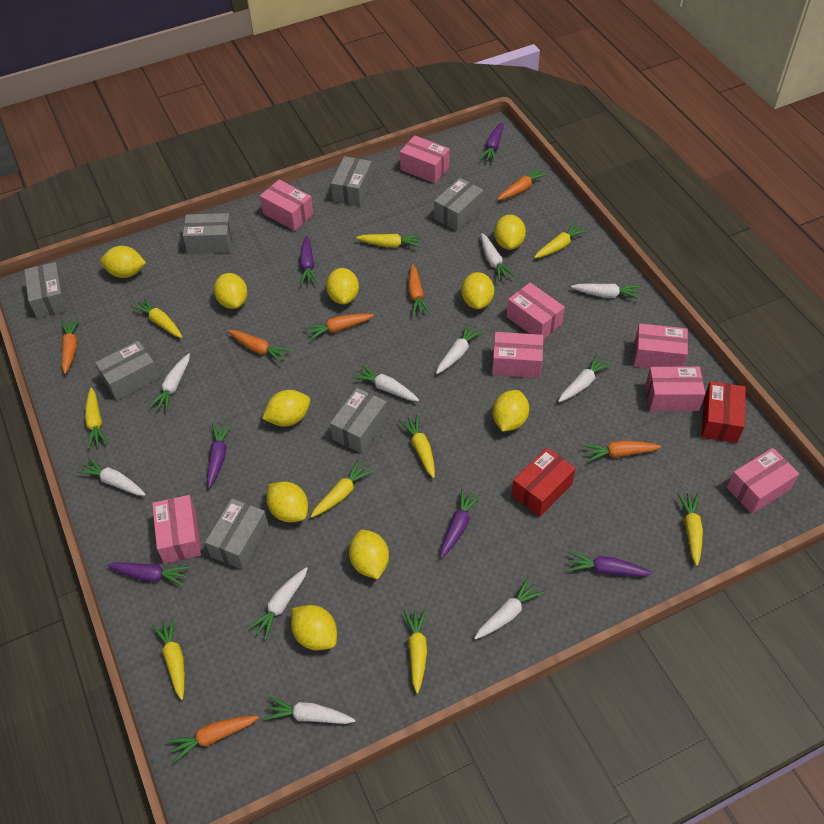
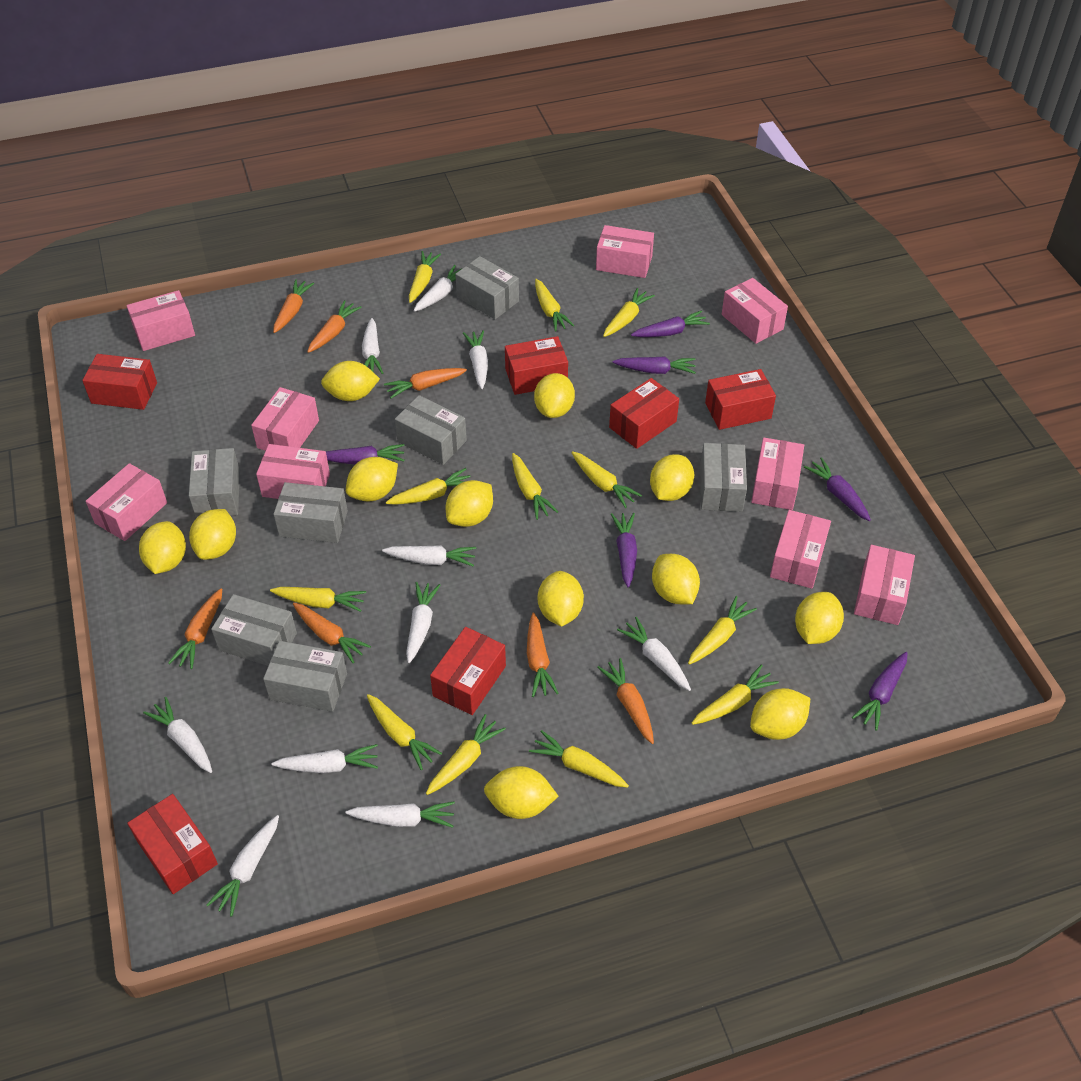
pink box: [152,495,201,564] [260,180,314,231] [400,135,450,183] [492,332,543,378] [507,283,565,339] [634,324,688,368] [646,367,705,411] [727,448,799,514] = 8 -> [86,463,167,541] [126,290,195,351] [251,387,319,451] [256,444,330,499] [596,225,654,278] [722,278,788,344] [751,438,804,510] [770,510,831,589] [854,545,915,625] = 9
red box: [512,448,576,517] [702,381,746,443] = 2 -> [82,354,157,410] [127,794,218,894] [430,627,506,715] [505,336,568,395] [609,378,679,449] [705,369,776,430] = 6
yellow carrot: [85,388,108,449] [131,297,182,338] [152,617,185,700] [311,460,373,518] [356,234,422,248] [399,415,435,478] [404,609,427,693] [534,222,588,258] [677,493,703,566] = 9 -> [270,587,366,612] [367,694,442,770] [386,468,471,505] [409,251,441,303] [426,714,506,795] [512,453,558,520] [529,730,629,788] [535,279,575,331] [572,451,642,508] [603,288,655,337] [688,596,757,665] [692,664,779,725] = 12
yellow lemon: [100,246,146,278] [214,273,248,309] [262,390,310,427] [266,481,308,522] [291,605,337,650] [326,268,359,304] [349,530,389,579] [461,272,494,309] [493,390,529,431] [494,215,526,250] = 10 -> [139,521,186,574] [189,509,236,560] [321,361,380,401] [346,457,398,501] [446,480,493,527] [484,766,558,819] [534,373,575,418] [538,571,584,627] [650,454,694,501] [652,554,700,604] [750,688,810,740] [795,592,844,644] = 12

